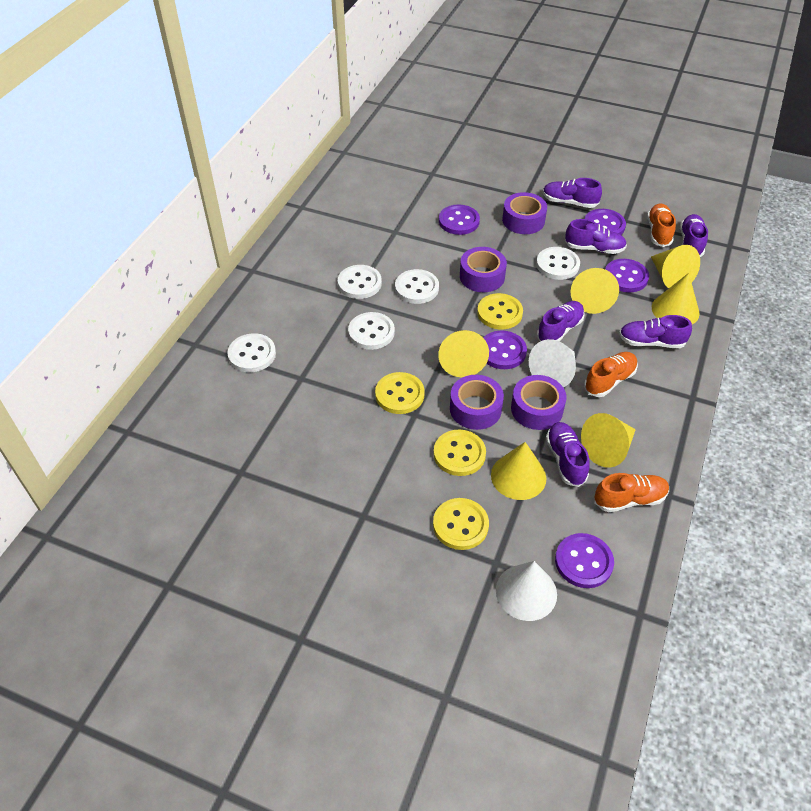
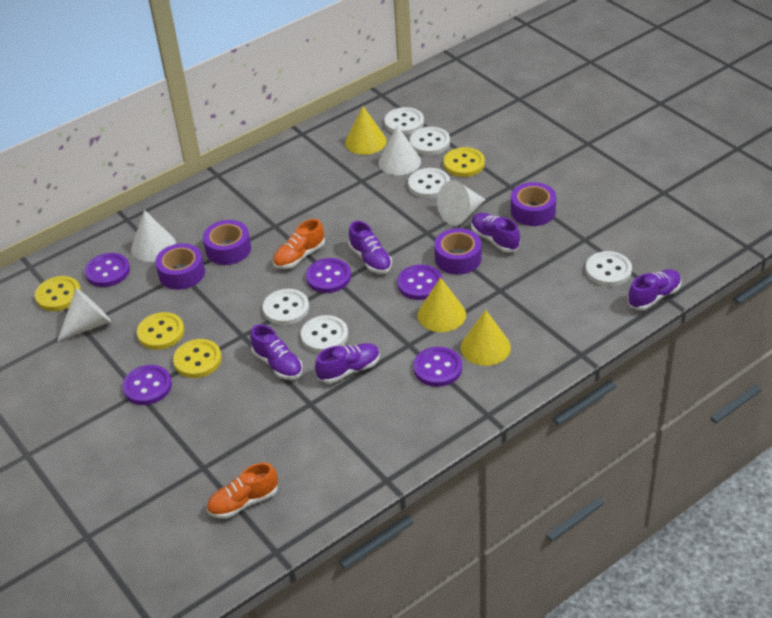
orange shoe: [584,352,638,397] [594,473,669,512] [647,203,676,247] = 3 -> [207,463,278,519] [273,219,325,269] = 2
purple shoe: [537,301,585,342] [543,178,602,208] [546,422,589,487] [565,219,627,254] [619,315,692,348] [680,214,708,257] = 6 -> [250,324,303,380] [315,343,380,383] [349,221,392,274] [471,213,520,252] [627,269,681,310] = 5
white button: [227,333,276,372] [338,265,382,299] [348,312,395,350] [395,269,439,304] [536,247,580,280] = 5 -> [263,289,309,325] [301,315,348,353] [384,107,424,135] [408,168,450,198] [410,127,450,155] [586,251,632,286] = 6
white cone: [496,561,557,621] [529,339,576,387] = 2 -> [57,288,111,342] [131,210,176,262] [379,125,421,175] [437,180,486,226] = 4
yellow cone: [438,330,489,377] [491,442,547,500] [570,268,619,314] [581,413,636,468] [651,245,700,288] [652,273,700,324] = 6 -> [345,106,387,155] [418,277,466,332] [461,310,511,366] = 3

